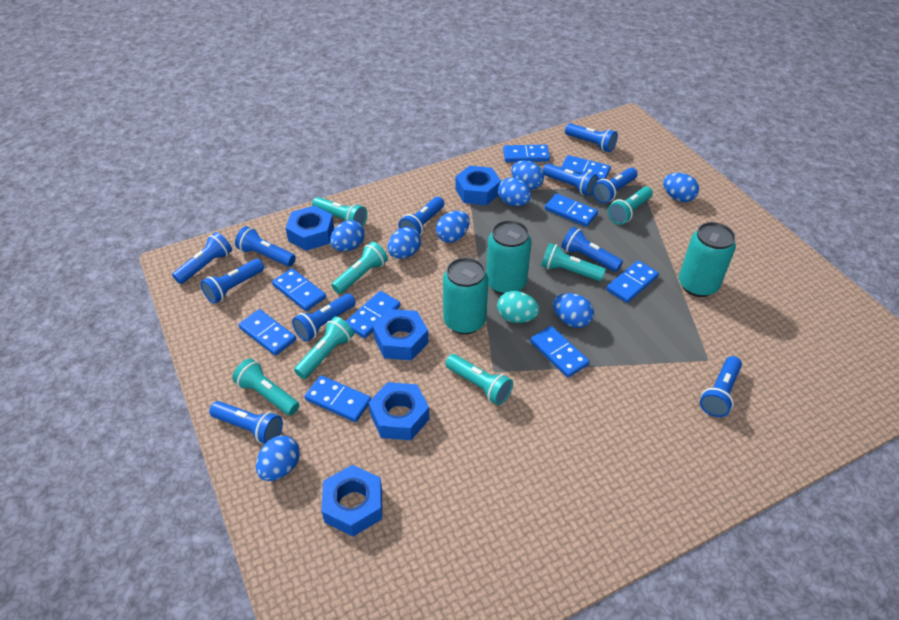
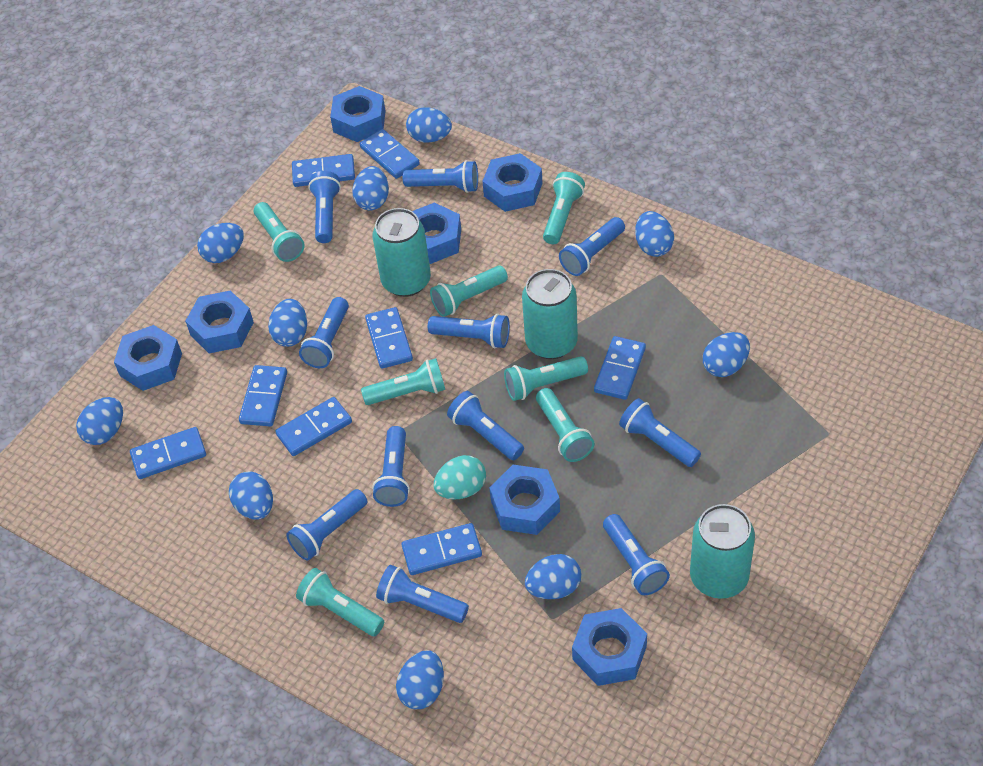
blue domino: [238,309,296,356] [272,268,326,311] [304,375,371,422] [346,291,400,338] [503,145,550,162] [530,326,589,378] [545,193,598,227] [561,155,611,180] [606,260,659,303] = 9 -> [130,427,206,479] [239,365,287,427] [275,397,352,456] [292,154,355,187] [360,129,420,179] [365,307,413,369] [401,523,482,575] [594,336,646,400] = 8
blue egg: [256,436,300,481] [330,220,365,252] [388,227,421,259] [436,211,470,243] [498,177,531,206] [511,161,544,190] [553,293,594,328] [663,173,699,202] = 8 -> [76,397,123,445] [197,223,244,263] [229,471,273,520] [268,299,307,347] [352,166,389,211] [396,650,444,709] [406,107,452,143] [525,554,581,599] [635,211,674,257] [703,332,750,377] = 10
blue nut: [286,206,334,251] [321,465,382,536] [369,382,429,440] [373,309,428,360] [456,166,501,205] = 5 -> [114,325,182,391] [185,291,254,353] [330,86,386,142] [412,203,461,264] [482,153,543,212] [489,465,560,535] [572,608,647,686] = 7

